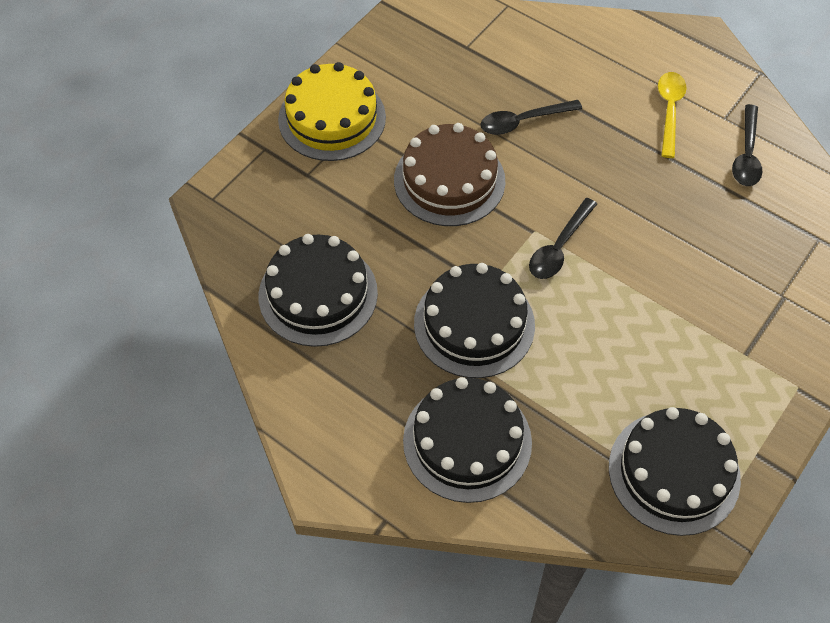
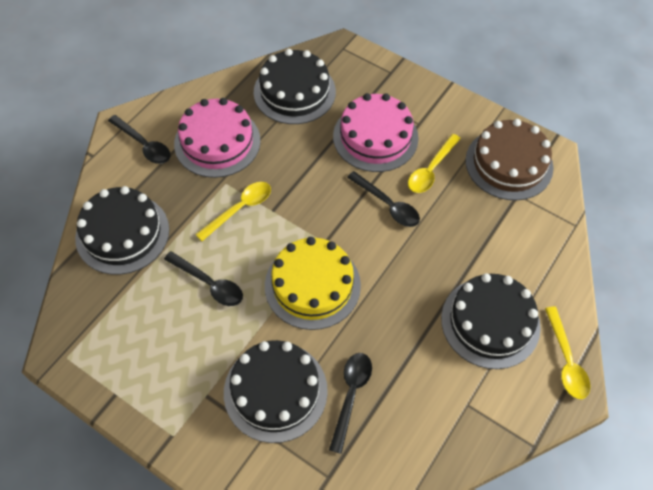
black spoon: [480,100,582,135] [529,198,597,279] [732,104,762,186] = 3 -> [108,115,171,164] [164,251,243,306] [329,353,372,454] [347,171,420,227] = 4
pink cake: none = 0 -> [174,98,261,178] [333,93,419,172] = 2
yellow spoon: [658,72,687,158] = 1 -> [195,182,271,241] [408,134,461,193] [545,307,590,399] = 3

